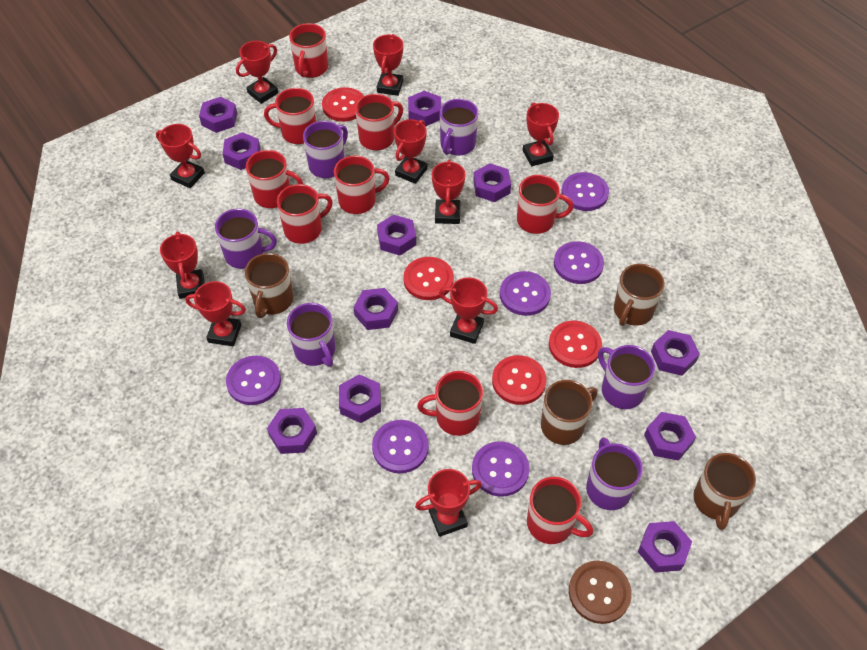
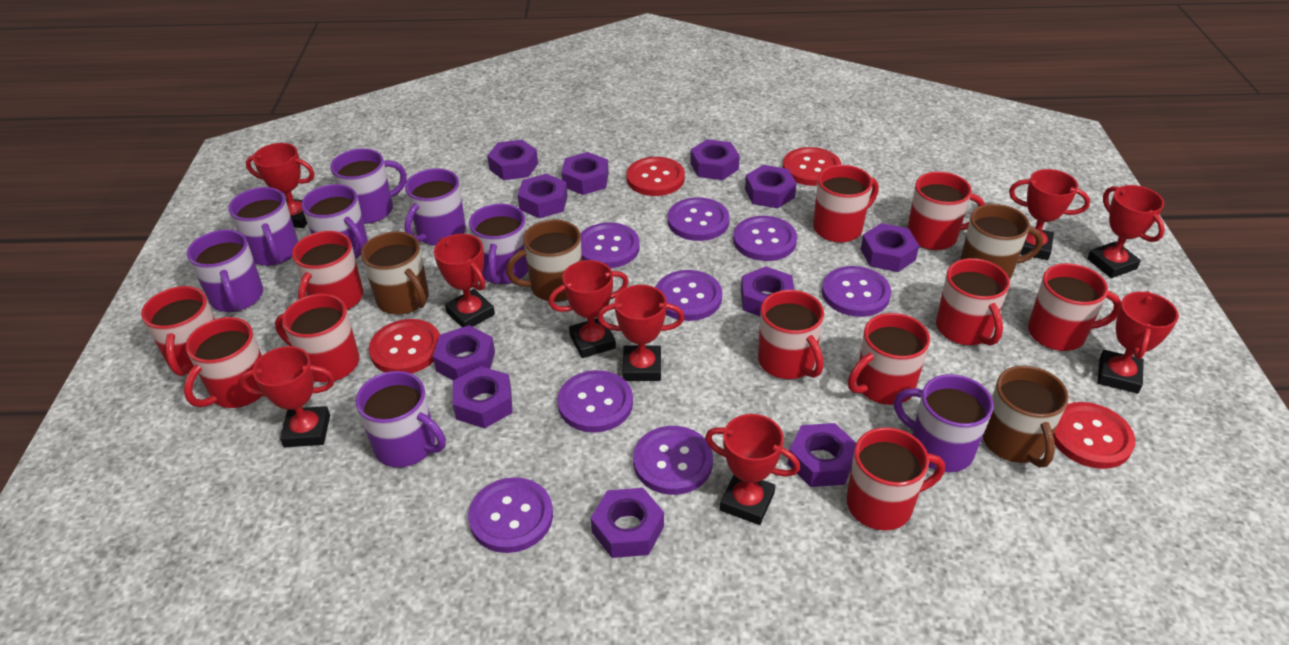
brown button: [569,561,632,624] = 1 -> none = 0
purple button: [226,356,281,405] [372,420,429,473] [472,441,530,497] [500,271,551,316] [554,241,604,284] [561,172,609,211] = 6 -> [468,477,553,553] [557,370,633,433] [580,223,640,268] [633,426,713,495] [656,270,722,321] [668,197,729,241] [733,216,797,261] [822,266,891,317] = 8
purple mug: [215,208,277,269] [287,303,335,367] [303,121,348,178] [440,99,479,156] [586,437,643,510] [598,345,655,409] = 6 -> [187,230,263,312] [228,187,298,266] [301,184,368,259] [330,149,407,224] [356,371,446,467] [405,168,466,246] [469,203,528,284] [894,374,993,472] = 8
red mug: [246,150,303,208] [264,88,316,144] [277,184,333,244] [289,23,328,78] [334,156,390,214] [355,94,403,150] [417,371,483,436] [517,175,574,234] [527,477,593,544] = 9 -> [141,286,215,376] [184,317,262,408] [275,294,359,383] [292,231,363,310] [758,290,824,379] [813,165,879,243] [847,427,945,530] [848,313,930,405] [907,171,986,250] [936,258,1010,346] [1028,263,1121,351] = 11
red trophy: [156,124,205,188] [160,232,205,299] [185,281,246,346] [236,41,278,104] [373,34,403,96] [394,119,427,184] [415,469,482,537] [432,160,465,224] [439,277,498,344] [523,102,559,166] = 10 -> [240,346,335,447] [246,143,314,228] [434,234,495,327] [549,260,629,358] [597,285,685,381] [705,414,800,525] [1009,169,1090,260] [1087,185,1165,278] [1098,291,1179,393] = 9

